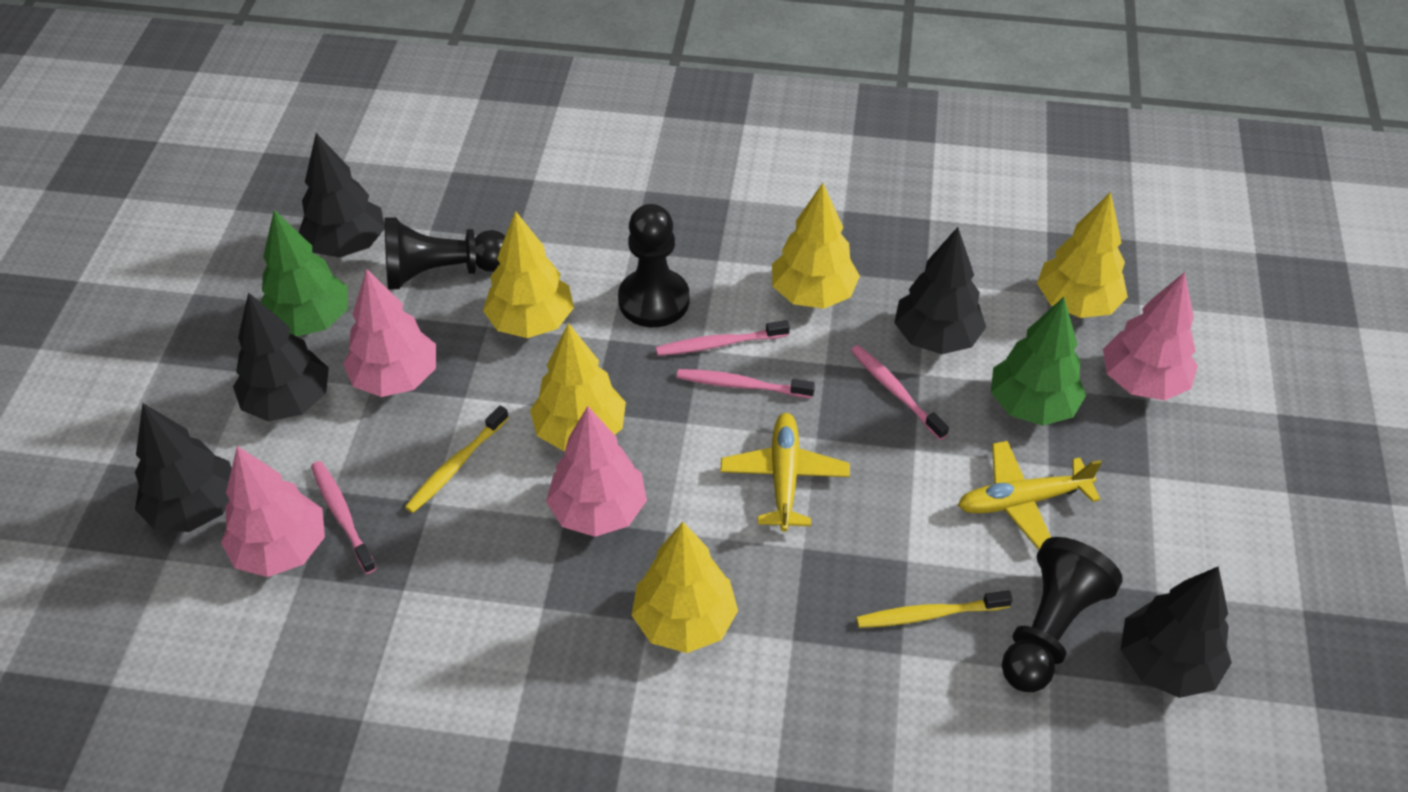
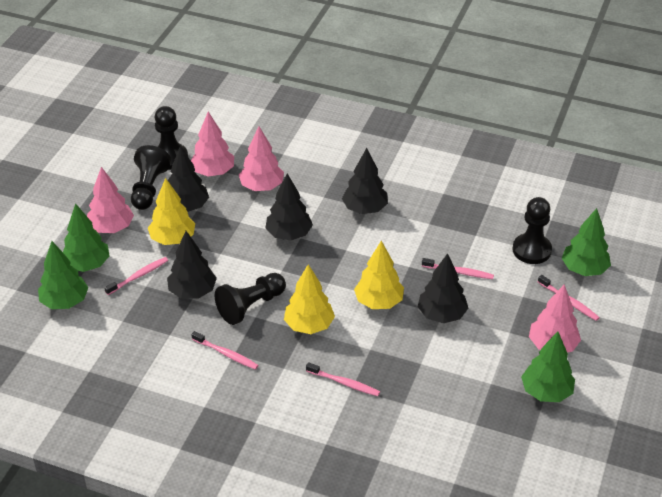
black pawn: [384,217,505,290] [618,204,689,327] [1002,537,1123,692] = 3 -> [131,145,171,210] [154,106,188,170] [215,273,286,325] [513,197,552,264] = 4
green tree: [260,210,348,337] [991,297,1086,426] = 2 -> [38,241,89,309] [63,203,110,272] [521,331,575,402] [562,208,611,276] = 4
pink toothbrush: [311,461,377,574] [656,320,790,356] [677,369,815,398] [851,345,949,440] = 4 -> [104,257,168,295] [191,331,259,370] [306,362,380,396] [422,258,494,279] [538,275,600,321] = 5
yellow plane: [720,413,850,532] [958,441,1102,550] = 2 -> none = 0
yellow toothbrush: [405,405,509,513] [856,590,1013,628] = 2 -> none = 0
yellow tree: [483,211,574,338] [530,323,626,451] [631,522,738,653] [772,183,860,309] [1037,192,1128,318] = 5 -> [148,178,195,245] [284,264,335,334] [354,241,404,309] = 3

